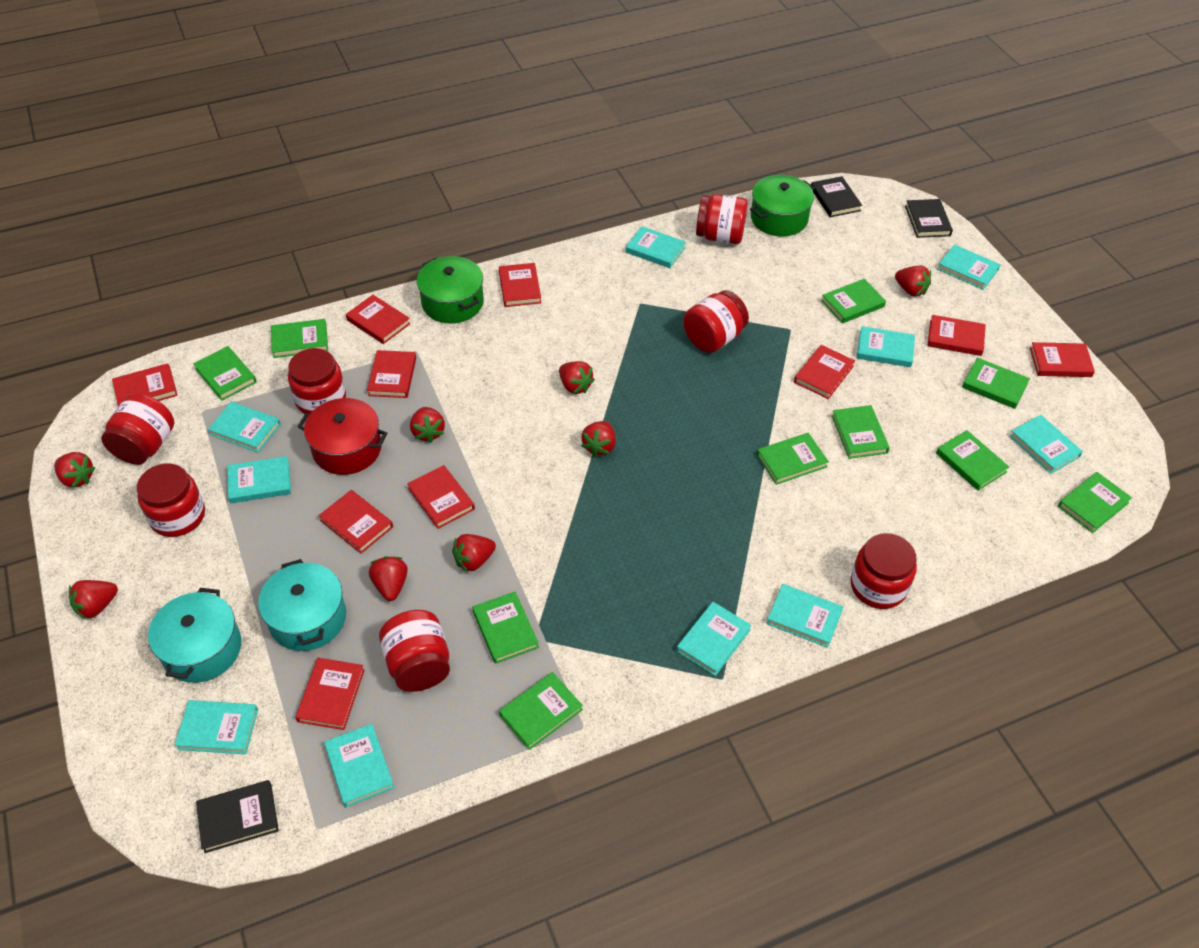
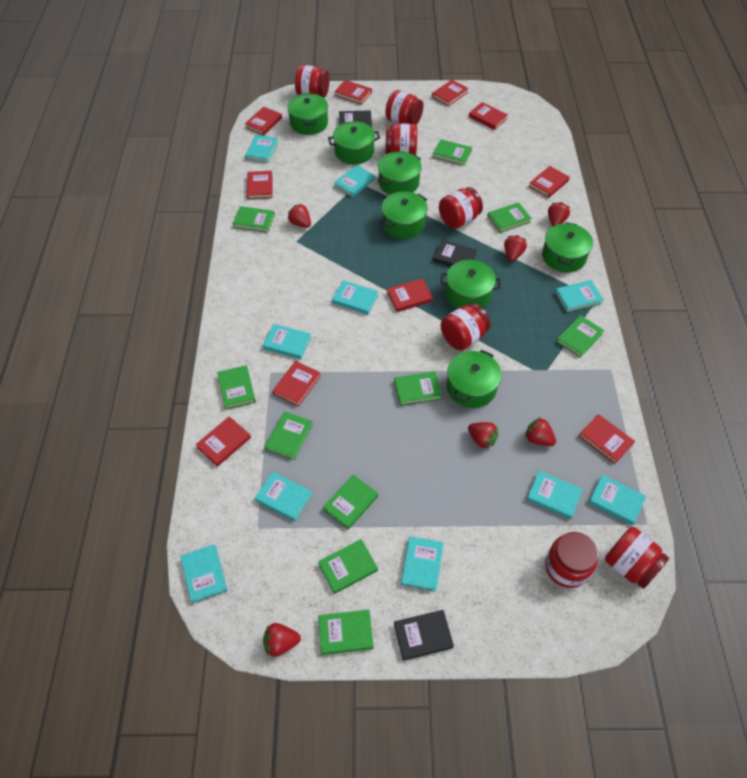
green pot: [417,256,484,323] [750,175,814,236] = 2 -> [287,93,328,135] [328,121,380,164] [378,151,422,195] [381,191,428,239] [440,260,501,308] [447,350,502,408] [542,222,593,273] = 7
red pot: [298,398,387,475] = 1 -> none = 0
red strawberry: [54,452,95,488] [69,580,118,620] [369,556,408,601] [410,407,445,443] [452,534,496,572] [559,361,595,394] [581,421,616,457] [895,266,931,297] = 8 -> [263,623,301,657] [288,204,311,228] [468,422,498,449] [504,235,527,261] [525,417,556,446] [548,202,570,226] = 6
turquoise pot: [148,588,241,683] [258,559,346,651] = 2 -> none = 0

